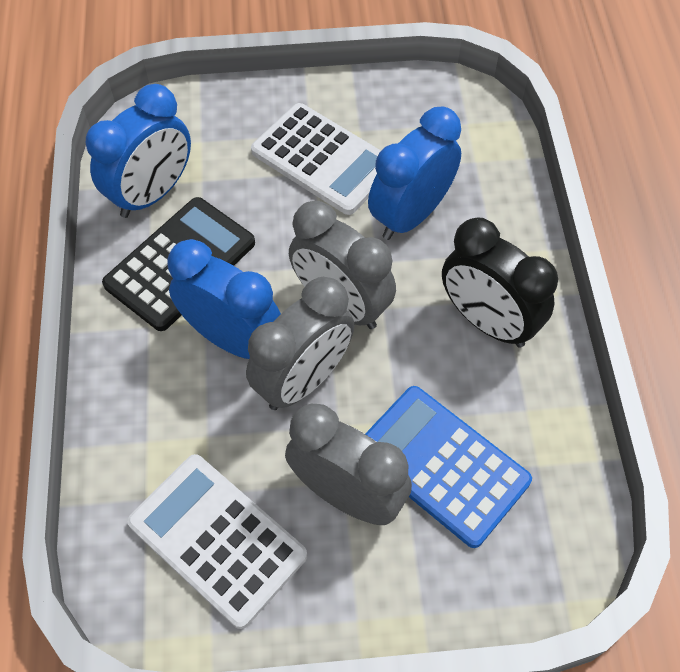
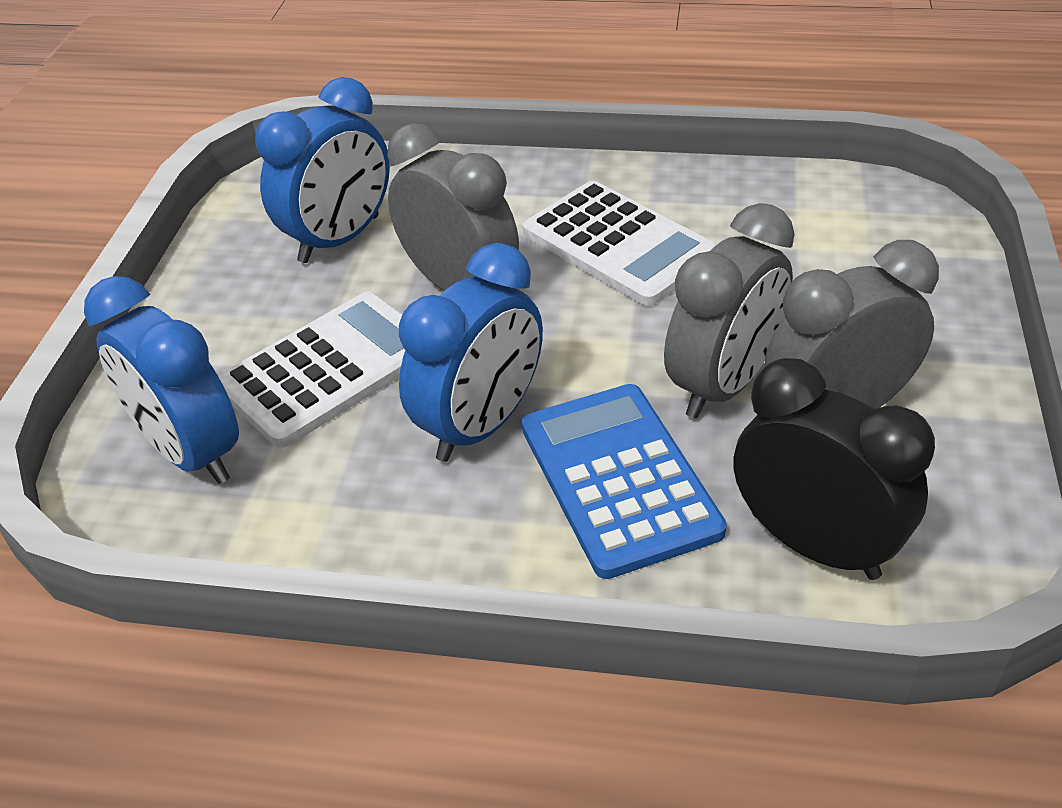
black calculator: [102,197,255,331] = 1 -> none = 0

